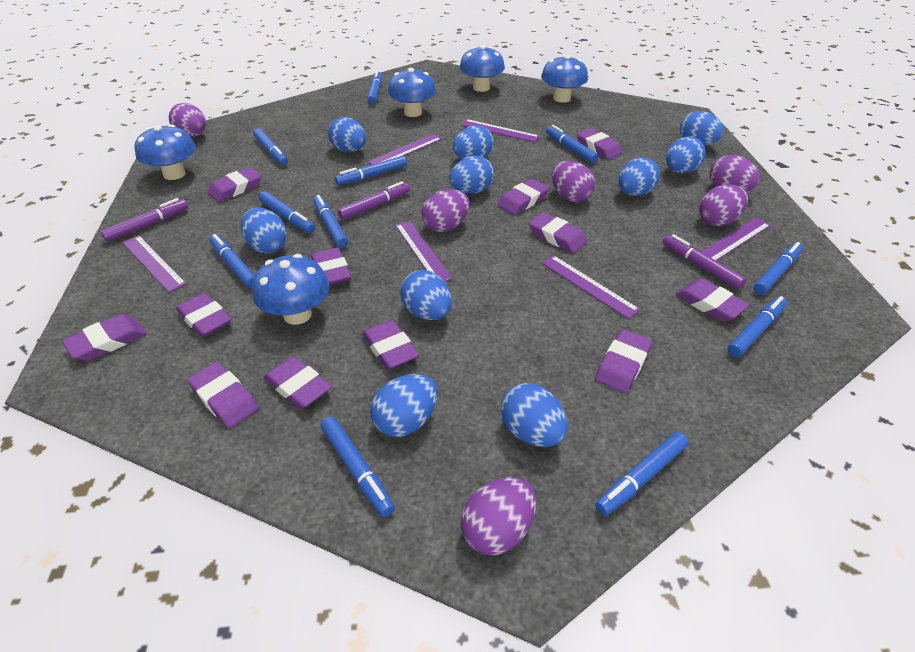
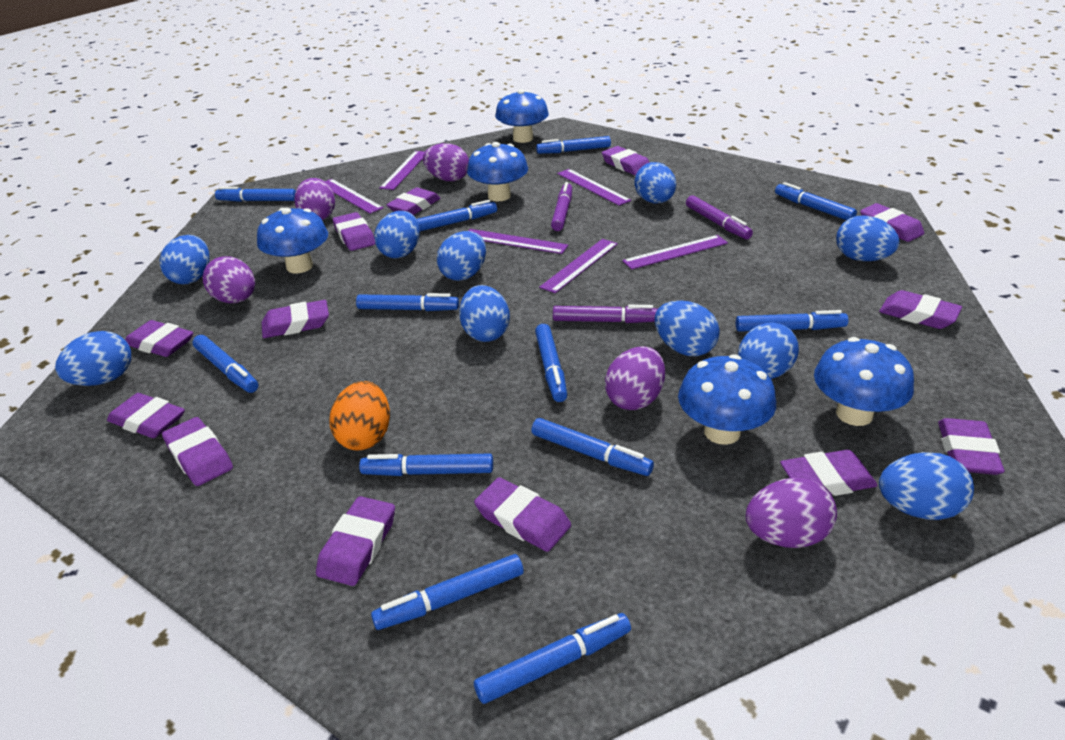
blue marker: [209,234,255,288] [253,128,288,166] [259,191,315,233] [313,195,348,248] [321,417,395,517] [335,156,407,185] [367,70,382,104] [546,125,598,163] [595,432,689,516] [727,296,787,357] [753,242,803,295] = 11 -> [193,335,258,393] [215,187,296,202] [356,293,459,311] [359,453,493,476] [371,554,524,630] [417,200,497,231] [474,613,631,704] [531,418,654,476] [535,324,567,402] [536,136,611,154] [736,310,848,332] [775,182,857,220] = 12
orange egg: none = 0 -> [330,381,390,451] = 1
purple egg: [169,103,206,137] [421,189,470,232] [461,477,536,555] [552,161,595,202] [699,185,748,226] [710,155,760,192] = 6 -> [203,256,255,303] [294,178,335,220] [423,143,469,181] [605,346,665,410] [746,478,837,548] = 5
purple eraser: [62,314,146,361] [176,293,232,337] [188,362,259,428] [208,167,261,202] [264,356,332,409] [311,247,351,285] [362,320,419,370] [497,179,549,215] [529,212,587,253] [577,128,622,159] [595,329,652,393] [676,278,749,321] = 12 -> [107,393,185,438] [125,320,193,357] [162,417,233,486] [262,300,329,338] [316,496,395,586] [333,212,375,251] [387,187,440,215] [474,477,571,552] [602,146,650,176] [780,450,878,496] [860,203,924,242] [879,290,962,329] [938,418,1005,475] = 13

